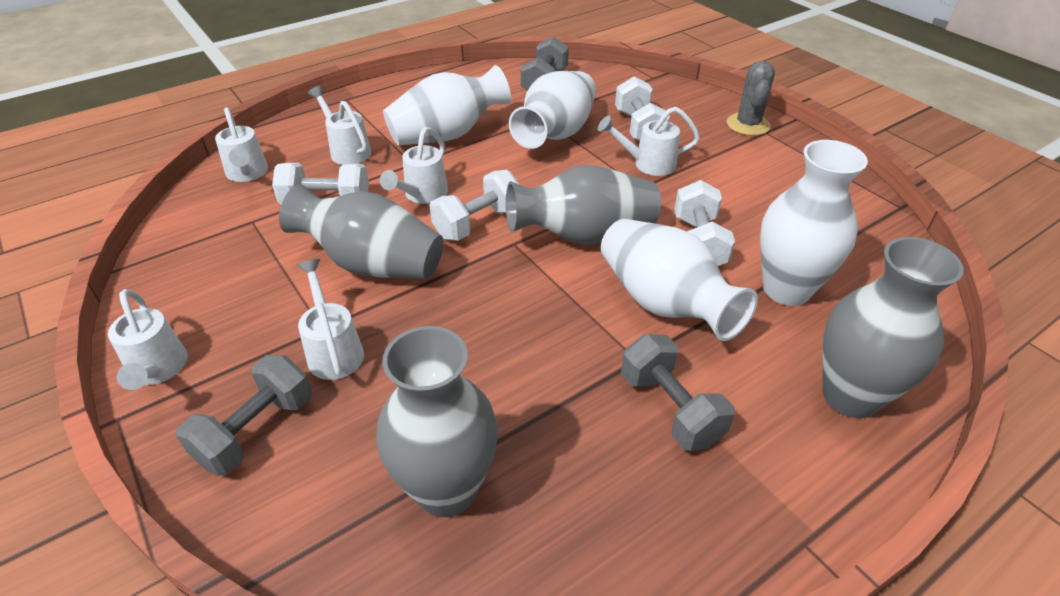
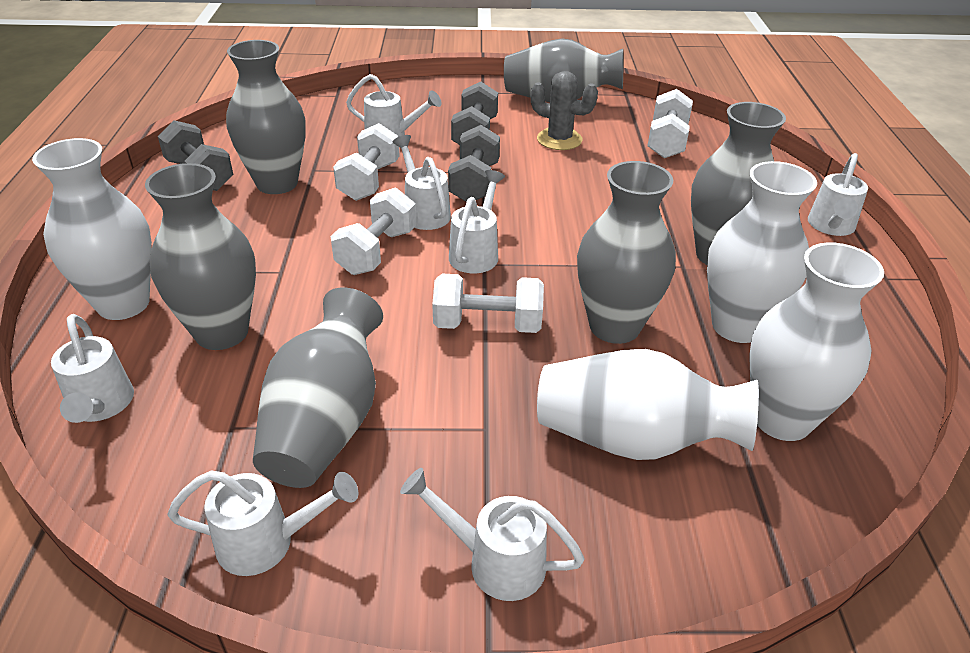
grey vase: [279,184,443,279] [377,326,498,517] [506,165,661,245] [822,237,964,418] = 4 -> [145,163,256,350] [226,40,306,194] [253,287,383,488] [504,38,623,102] [577,161,676,344] [691,102,786,265] = 6
white watering can: [108,289,188,390] [215,107,268,182] [297,259,364,380] [308,86,371,165] [380,127,448,204] [598,107,700,176] = 6 -> [51,314,134,423] [167,470,358,576] [346,74,442,137] [393,135,451,230] [400,468,584,601] [449,170,505,273] [808,153,868,236] = 7

